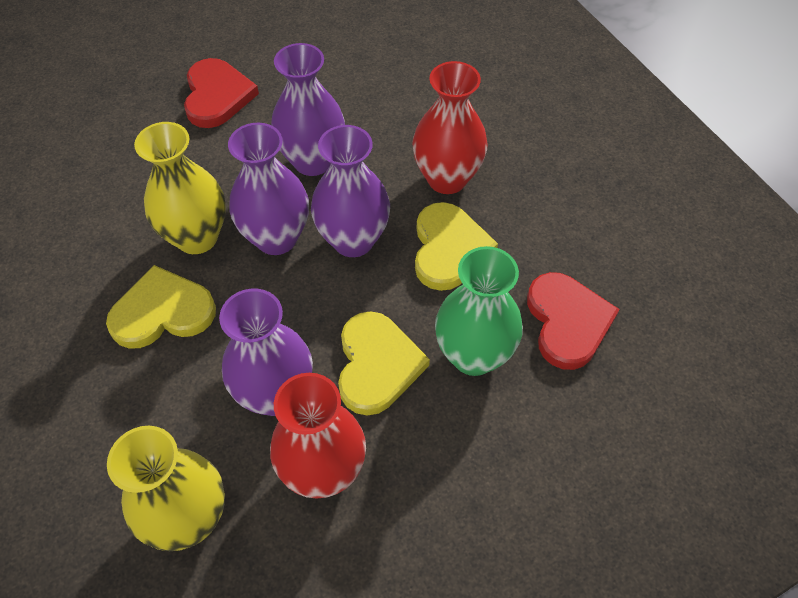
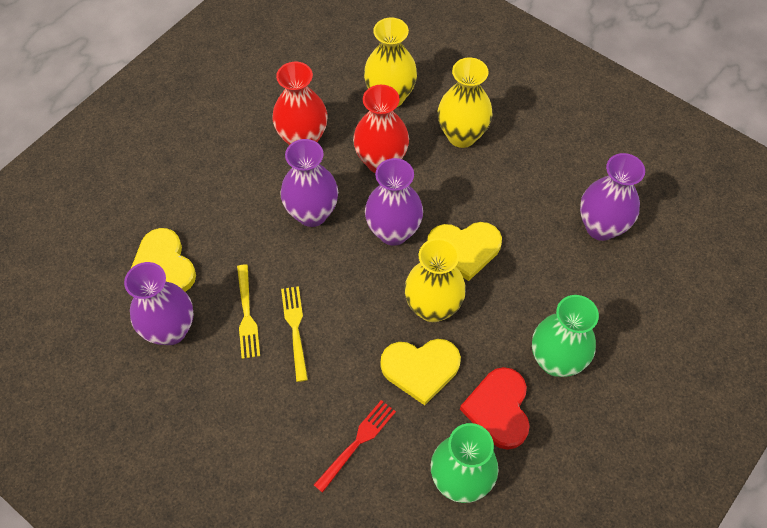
green vase: [435,246,523,376] = 1 -> [431,423,499,503] [532,295,599,377] = 2
red fork: none = 0 -> [314,400,396,493] = 1
red heart: [184,58,259,128] [527,272,620,370] = 2 -> [460,367,530,450] = 1
yellow fork: none = 0 -> [237,264,260,359] [281,286,308,382] = 2
yellow vase: [107,426,225,551] [134,122,226,254] = 2 -> [364,17,417,108] [405,238,466,322] [438,58,493,148] = 3

